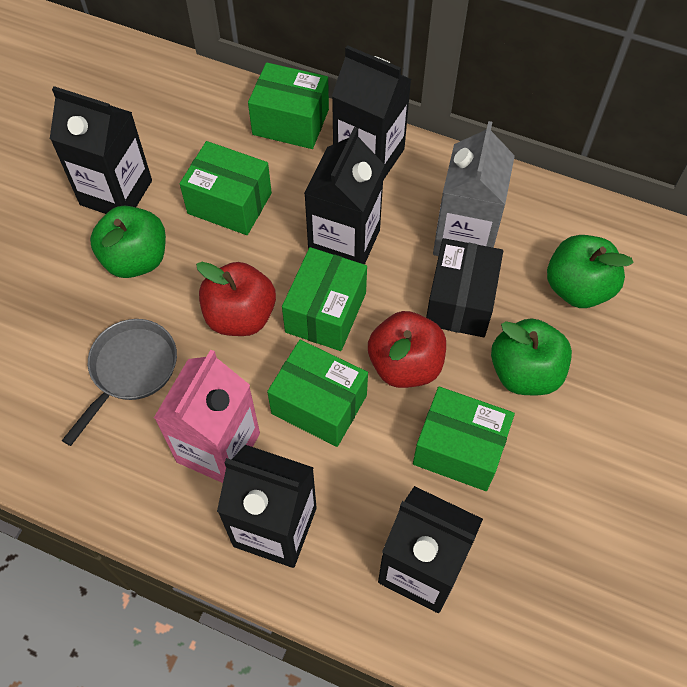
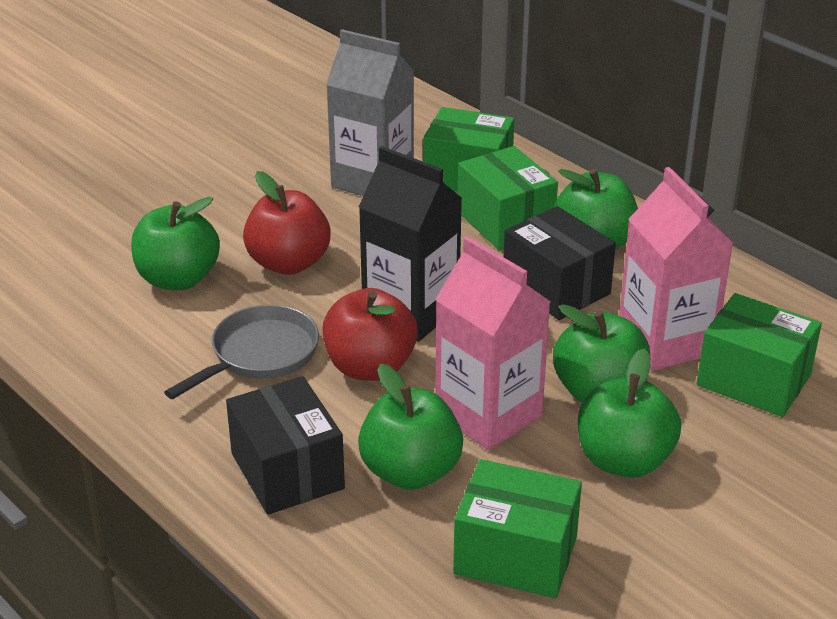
black box: [426,238,503,337] = 1 -> [226,376,345,515] [504,206,616,320] = 2
black carton: [50,86,152,214] [217,445,317,568] [304,127,385,264] [332,45,411,180] [378,486,483,613] = 5 -> [359,146,462,342] = 1
green apple: [90,206,166,278] [491,318,572,395] [547,235,634,308] = 3 -> [131,197,220,290] [358,364,463,490] [553,304,650,402] [554,169,638,250] [578,349,681,478] = 5
green box: [180,141,272,235] [248,62,329,149] [267,340,368,447] [282,247,367,351] [413,387,515,491] = 5 -> [423,107,514,191] [453,459,582,598] [458,146,558,250] [696,293,822,417] = 4
pink carton: [154,350,260,483] = 1 -> [435,236,551,450] [619,167,734,371] = 2

